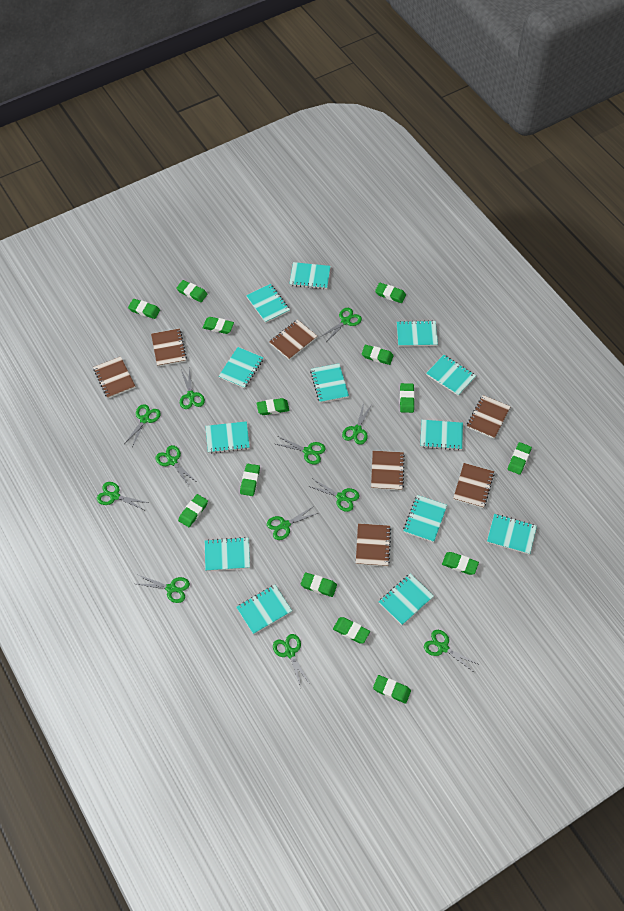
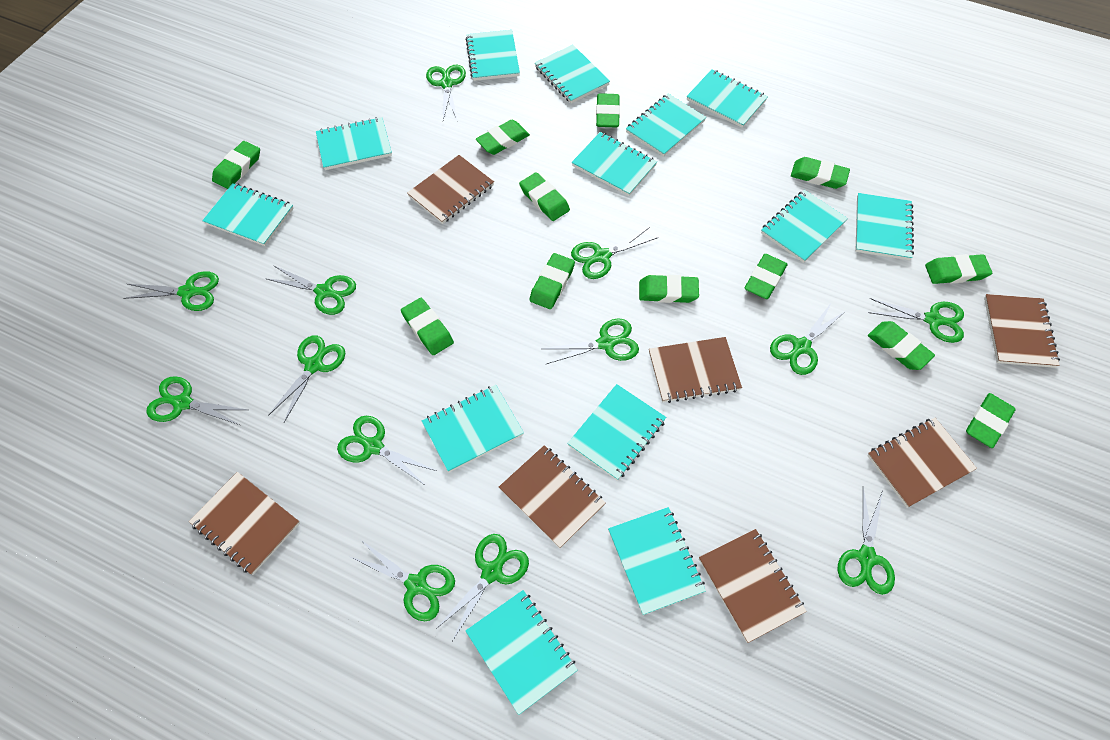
green eraser: [128,299,160,319] [176,280,207,302] [178,494,208,527] [203,317,234,334] [240,464,260,496] [257,398,289,415] [301,572,337,597] [333,617,370,644] [361,345,393,365] [373,675,411,704] [375,283,406,303] [400,383,415,413] [442,552,479,575] [508,442,532,475] = 14 -> [212,141,260,189] [401,298,454,355] [476,120,530,155] [519,172,570,221] [529,253,575,309] [596,93,620,128] [639,275,699,303] [744,254,788,299] [791,157,850,189] [868,321,935,370] [925,254,992,284] [966,393,1016,448] = 12
green scissors: [97,482,148,510] [125,404,161,448] [137,575,190,603] [155,445,195,486] [180,367,205,409] [267,506,318,540] [273,634,310,687] [276,436,326,464] [308,479,359,512] [320,308,362,341] [342,403,372,445] [424,630,478,671] = 12 -> [123,271,219,311] [147,376,248,425] [267,265,356,315] [268,336,345,422] [337,416,436,486] [350,540,455,621] [426,65,466,120] [436,534,529,641] [543,319,639,365] [571,227,659,279] [770,302,847,375] [838,487,895,595] [868,298,964,343] = 13

